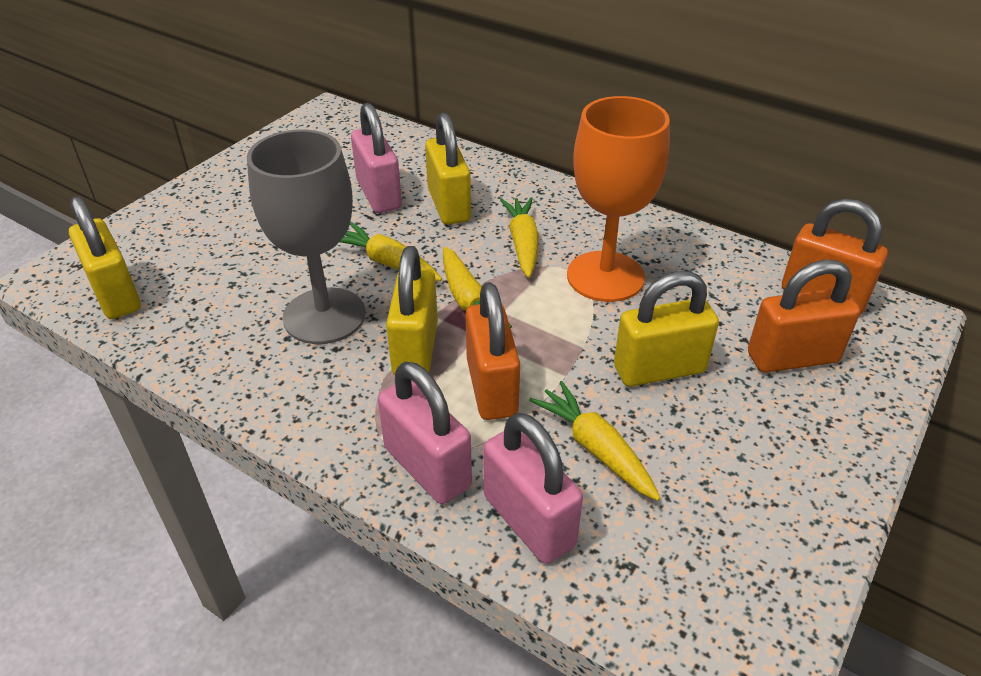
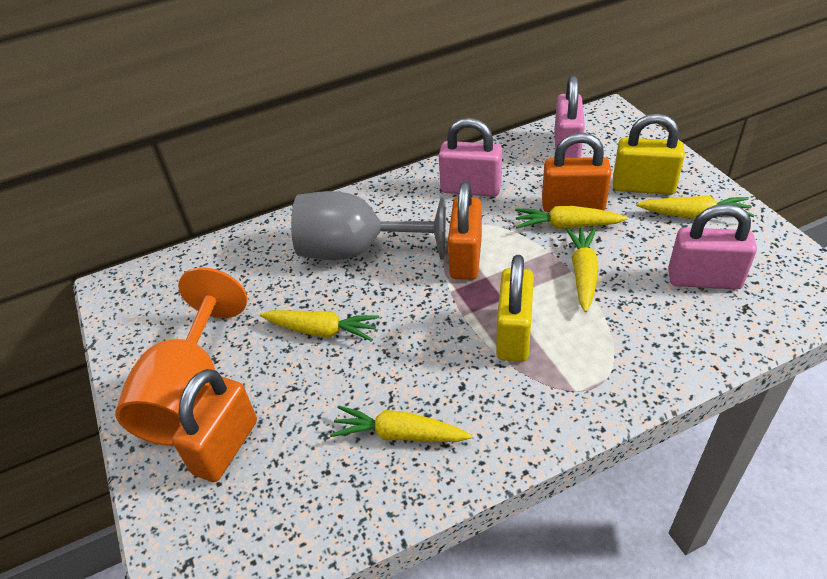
yellow carrot: [340,222,442,281] [443,247,512,328] [500,197,539,278] [529,381,661,501] = 4 -> [260,310,379,341] [330,405,472,442] [515,206,628,229] [566,227,599,312] [636,196,754,219] = 5
yellow padlock: [69,196,141,319] [386,246,438,375] [425,112,471,225] [614,271,719,387] = 4 -> [496,255,534,362] [613,114,685,195] = 2

